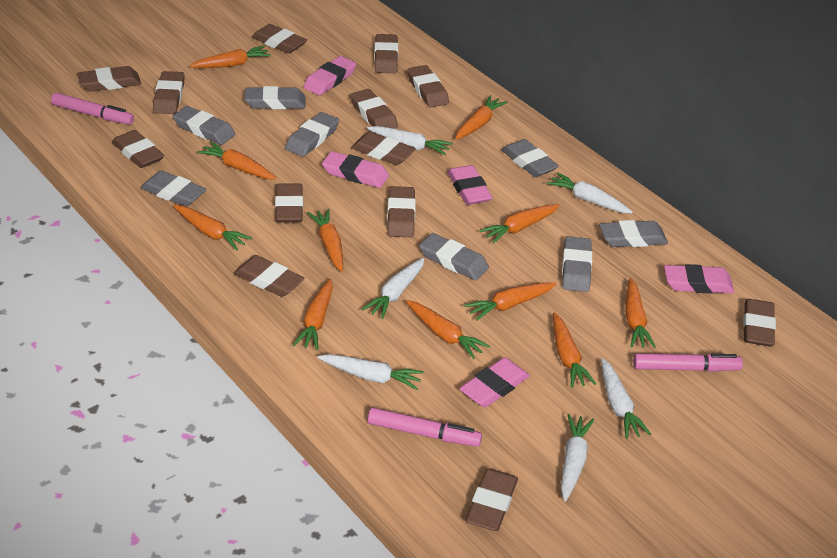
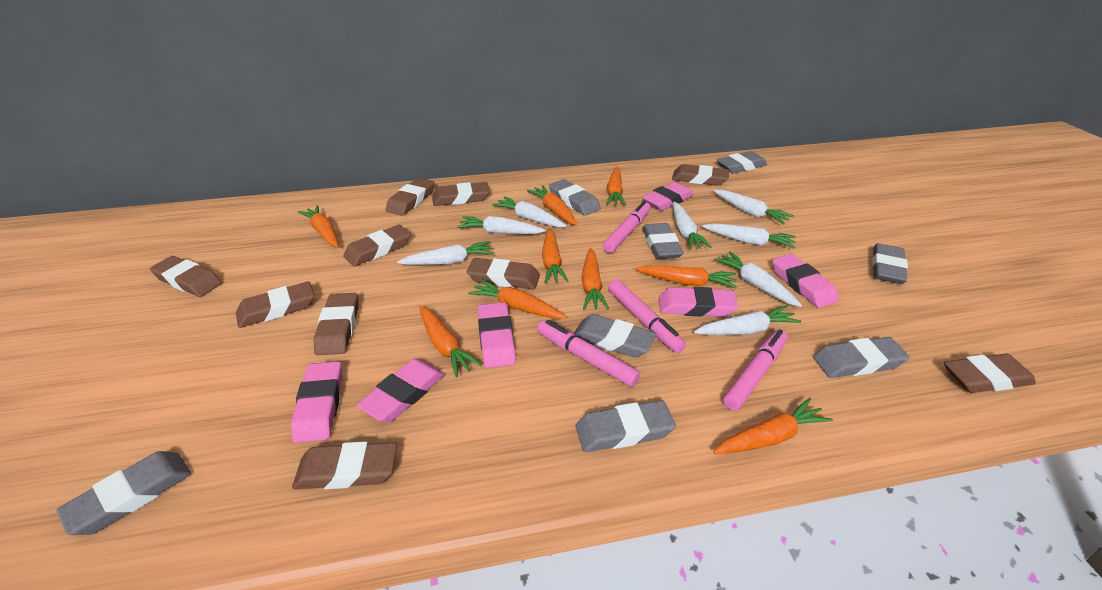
brown eraser: [77,66,141,92] [112,130,164,168] [153,71,184,114] [234,255,304,297] [252,24,307,54] [275,183,303,223] [350,89,398,129] [351,131,416,165] [374,34,398,73] [387,186,416,237] [407,65,449,108] [466,468,518,531] [743,299,776,347] = 13 -> [150,256,222,297] [236,281,314,328] [292,441,397,489] [314,293,359,355] [343,225,411,267] [386,178,434,216] [432,182,490,206] [467,258,540,290] [672,164,729,186] [944,354,1036,393] = 10
orange carrot: [173,205,252,251] [189,46,271,68] [197,141,277,179] [293,279,333,350] [307,209,343,272] [406,300,490,359] [455,96,508,140] [464,282,557,321] [479,204,560,244] [553,312,596,388] [625,278,656,348] = 11 -> [298,205,339,248] [419,306,482,377] [468,280,567,319] [527,185,578,225] [542,228,569,284] [582,248,609,310] [606,167,626,206] [636,265,737,288] [713,398,833,454] = 9
pink eraser: [304,56,356,95] [322,151,389,188] [448,165,492,205] [459,357,530,407] [664,264,734,294] = 5 -> [291,361,343,443] [357,359,445,422] [478,302,516,368] [642,182,694,211] [659,287,738,317] [772,254,839,308] = 6
pink marker: [51,93,134,125] [368,408,482,447] [633,353,743,372] = 3 -> [537,320,640,387] [603,201,651,253] [608,280,686,353] [723,329,788,411] = 4
white carrot: [317,354,424,390] [362,257,425,319] [367,126,452,155] [547,172,633,213] [561,414,594,502] [601,358,651,439] = 6 -> [397,241,494,265] [457,216,546,234] [492,196,566,227] [673,202,711,250] [694,305,801,335] [702,223,796,249] [714,190,793,225] [714,251,802,307] = 8

